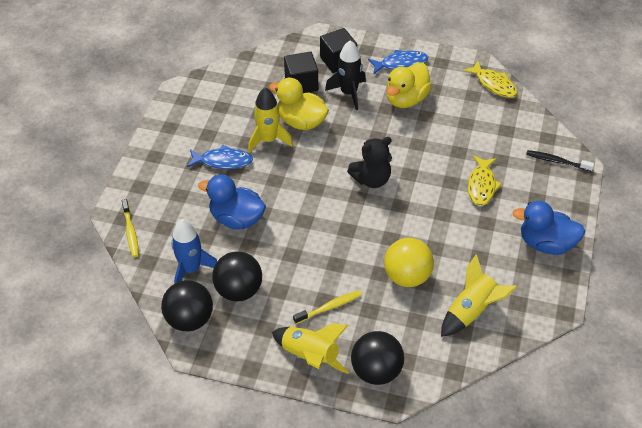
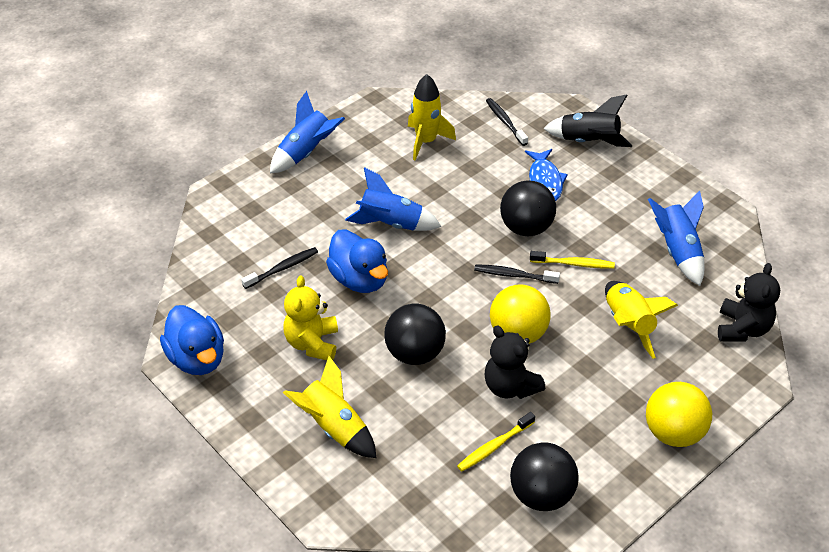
black cube: [284,52,318,93] [320,28,357,73] = 2 -> none = 0
black teddy bear: [347,137,392,188] = 1 -> [485,326,545,399] [718,263,780,341] = 2
black toothbrush: [526,150,594,172] = 1 -> [241,247,318,289] [474,264,560,284] [486,98,528,146] = 3
blue fish: [187,145,253,169] [368,50,428,74] = 2 -> [525,149,568,201] = 1
blue rocket: [171,219,217,283] = 1 -> [270,91,345,173] [345,167,441,231] [648,190,704,286] = 3
yellow ball: [384,238,434,287] = 1 -> [490,284,551,344] [646,382,712,447] = 2
yellow duck: [269,78,329,130] [386,62,432,108] = 2 -> none = 0
yellow fish: [463,61,518,98] [468,155,502,206] = 2 -> none = 0
yellow teddy bear: none = 0 -> [283,276,338,360] = 1

